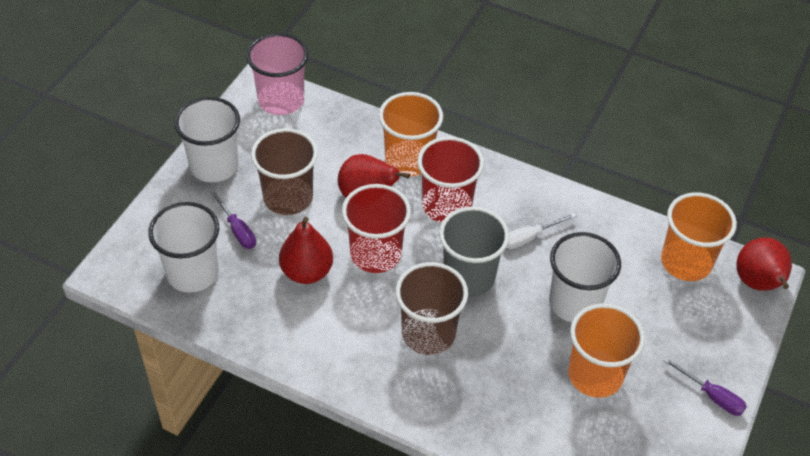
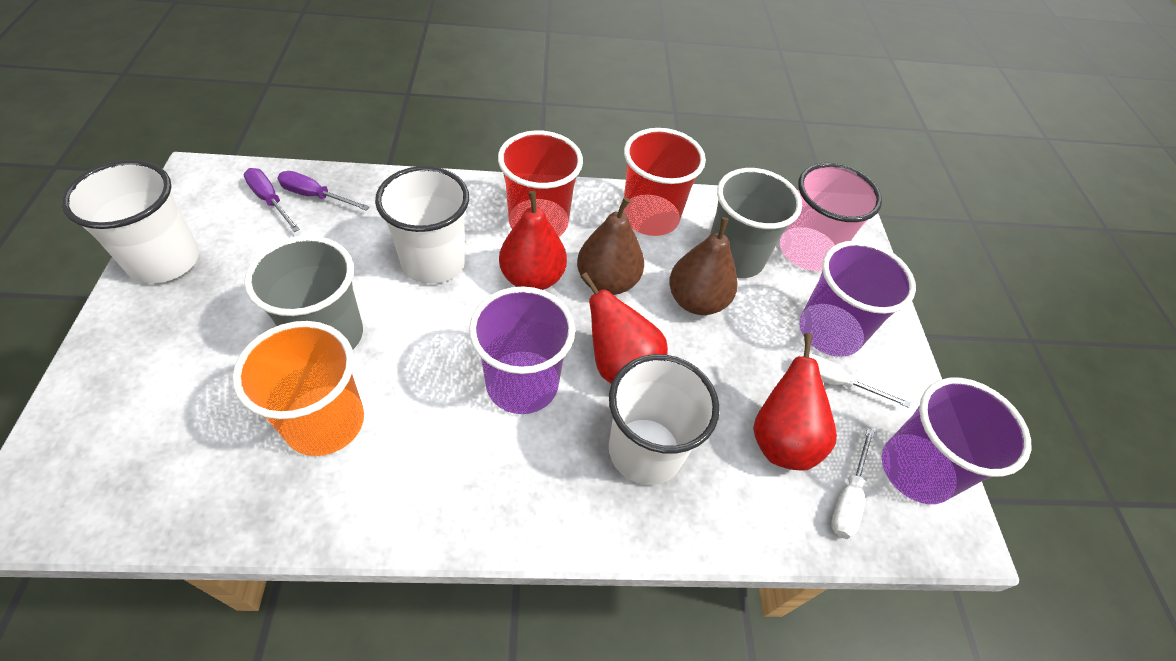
brown cup: [251,128,318,215] [395,262,468,355] = 2 -> none = 0
brown pear: none = 0 -> [577,197,644,295] [669,217,738,315] = 2
grey cup: [439,207,509,297] = 1 -> [244,236,363,350] [710,168,802,278] = 2
orange cup: [379,92,443,177] [568,304,645,398] [661,192,737,281] = 3 -> [232,321,364,456] = 1
purple cup: none = 0 -> [469,287,575,414] [799,241,916,357] [882,378,1031,504] = 3
white screwdriver: [506,213,576,249] = 1 -> [799,353,910,408] [831,428,875,539] = 2

